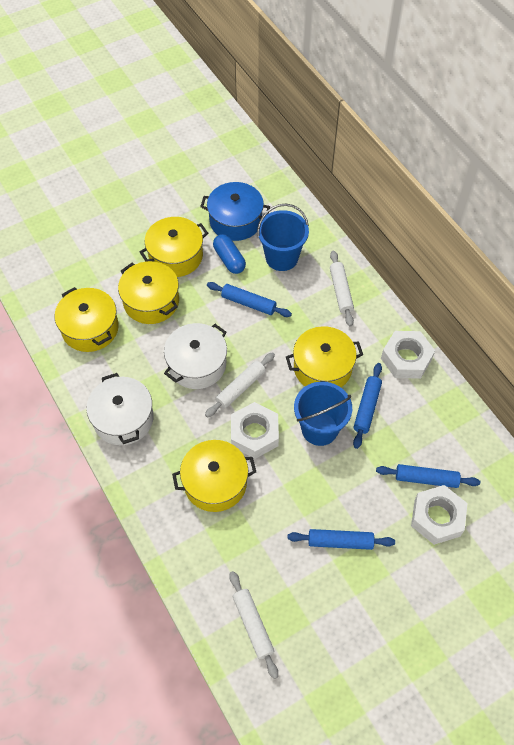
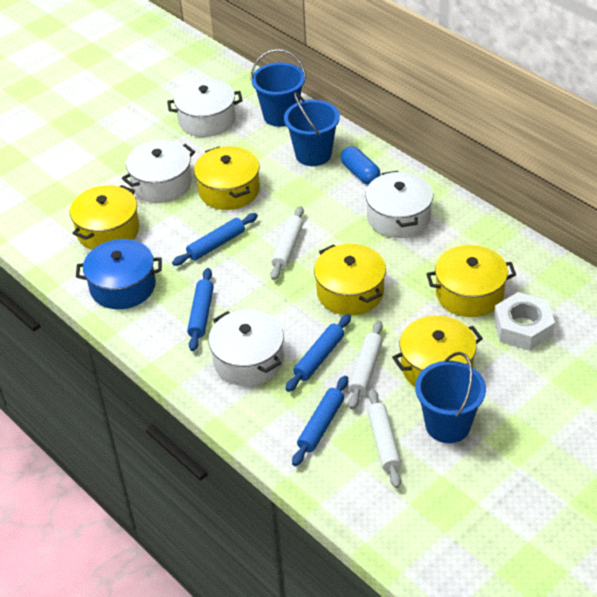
blue bucket: [257,204,309,271] [294,382,352,446] = 2 -> [250,49,306,127] [284,92,340,166] [415,352,486,443] = 3
white nut: [231,402,279,459] [381,331,435,379] [411,485,468,545] = 3 -> [494,292,555,351] = 1
white pot: [86,373,154,445] [164,323,227,389] = 2 -> [122,140,195,203] [167,78,243,137] [208,310,284,386] [365,171,433,238] = 4

